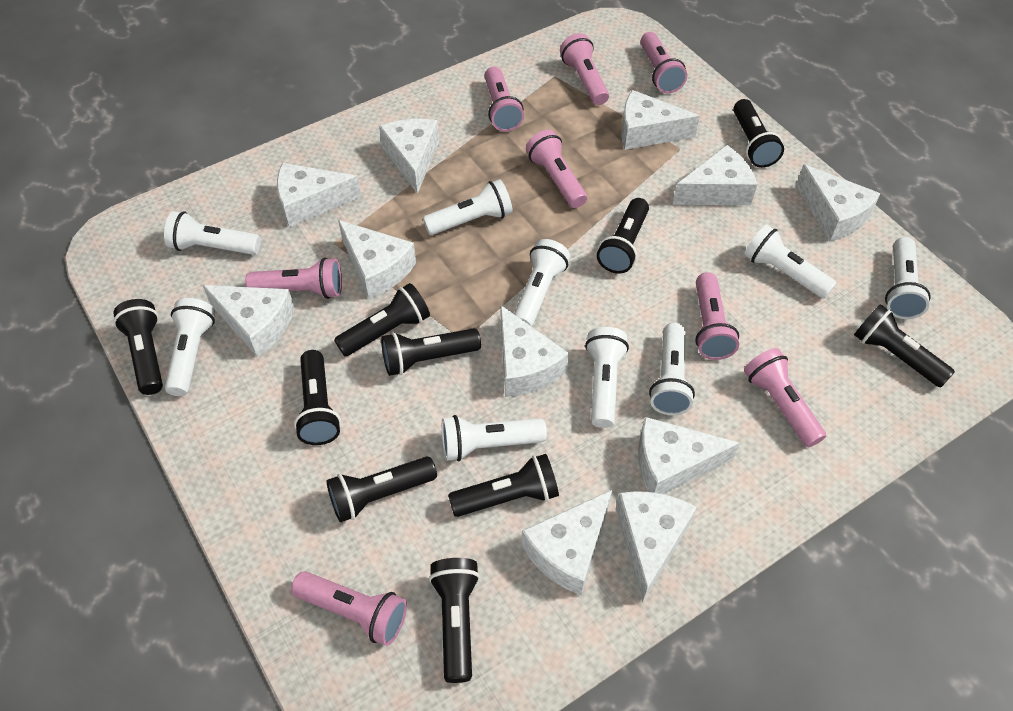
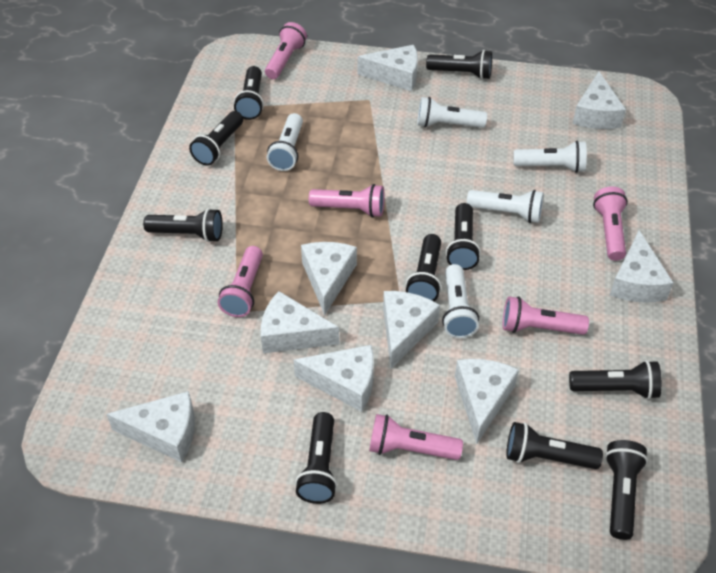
pink flashlight: [245,257,342,299] [291,571,407,646] [484,67,524,132] [526,130,587,208] [560,33,609,105] [641,32,687,93] [695,272,739,360] [744,348,826,447] = 8 -> [218,246,263,317] [265,22,307,79] [309,184,385,217] [369,414,463,460] [503,296,589,335] [593,187,628,261] = 6
white cheese: [203,285,295,357] [277,163,361,227] [338,220,416,299] [379,119,439,194] [501,305,569,397] [522,490,612,595] [616,491,697,603] [621,90,700,150] [638,417,740,494] [673,145,757,205] [796,164,881,242] = 11 -> [106,391,195,462] [261,291,339,353] [293,345,374,412] [301,242,357,315] [358,45,418,91] [383,291,440,369] [455,359,519,444] [572,71,626,129] [610,230,674,303] = 9
white flashlight: [164,211,261,255] [165,298,215,396] [423,179,513,235] [442,415,547,461] [514,239,570,327] [585,327,629,428] [649,323,695,415] [744,224,837,299] [885,237,931,319] = 9 -> [267,113,303,171] [417,97,487,128] [442,264,479,338] [467,190,544,223] [514,141,587,173] = 5

